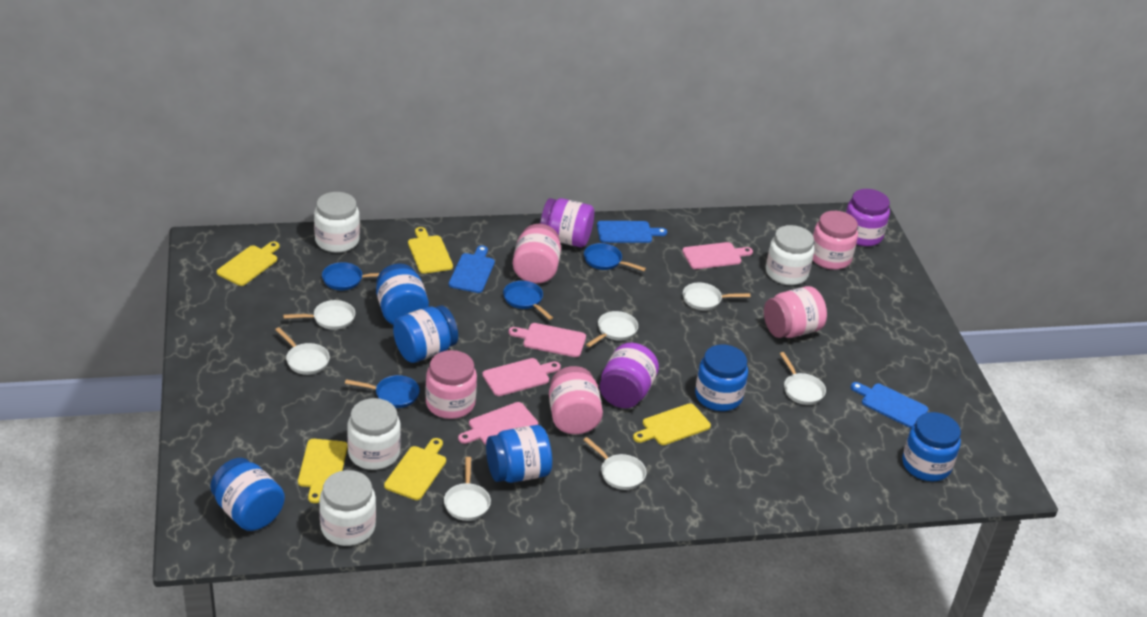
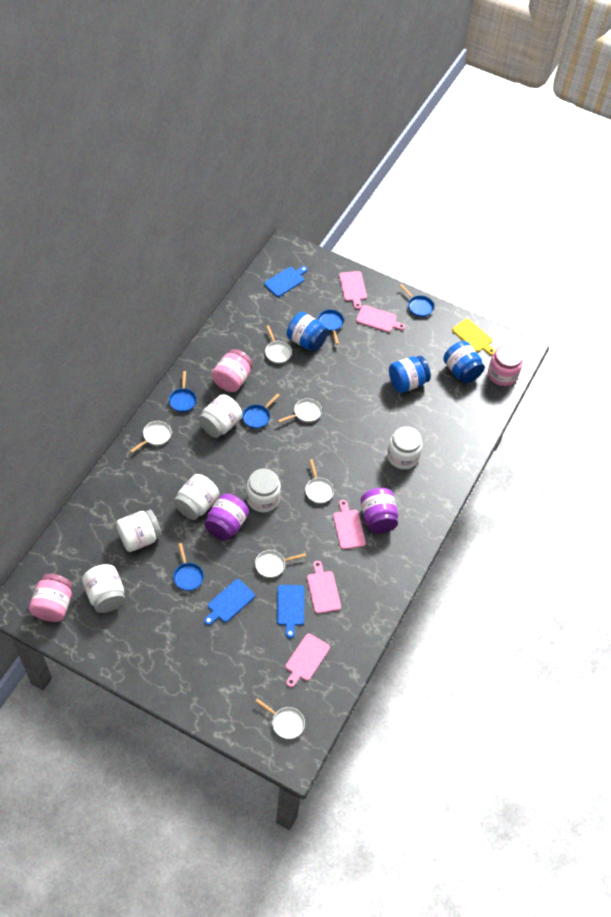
blue jar: [210,458,285,531] [376,264,429,325] [393,305,458,363] [486,425,552,483] [695,344,748,411] [902,412,961,481] = 6 -> [287,312,328,352] [389,356,431,393] [443,341,485,383] = 3
blue pan: [322,262,380,290] [345,375,420,408] [503,281,553,320] [584,243,646,271] = 4 -> [169,371,197,412] [173,543,204,591] [242,393,280,429] [318,310,344,345] [399,284,434,317] = 5
pink cutting board: [458,402,538,445] [482,358,561,396] [509,323,586,357] [682,242,753,269] = 4 -> [286,634,330,687] [307,561,341,614] [333,500,366,549] [339,271,367,309] [356,305,405,332] = 5
pink jar: [425,350,477,419] [513,224,561,284] [549,366,603,434] [764,286,827,338] [813,211,858,270] = 5 -> [29,574,72,622] [212,349,253,392] [488,344,523,386] = 3
purple jar: [540,198,594,247] [600,343,659,408] [846,189,890,246] = 3 -> [204,494,249,540] [361,488,398,533] = 2
white jar: [314,192,360,253] [319,470,376,546] [347,398,401,470] [766,225,814,285] = 4 -> [82,564,125,613] [116,510,162,552] [174,474,219,520] [198,394,242,438] [246,468,281,512] [387,426,422,469] = 6
white pan: [275,327,330,375] [283,300,355,330] [444,457,491,521] [584,437,646,490] [586,311,638,347] [683,283,750,311] [780,352,826,405] = 7 -> [130,421,171,453] [255,550,306,578] [255,698,305,739] [265,325,292,364] [278,398,322,423] [305,459,334,504] = 6
yellow cutting board: [217,241,279,286] [298,439,348,503] [384,438,446,500] [408,227,453,274] [633,403,711,445] = 5 -> [452,319,495,355] = 1

